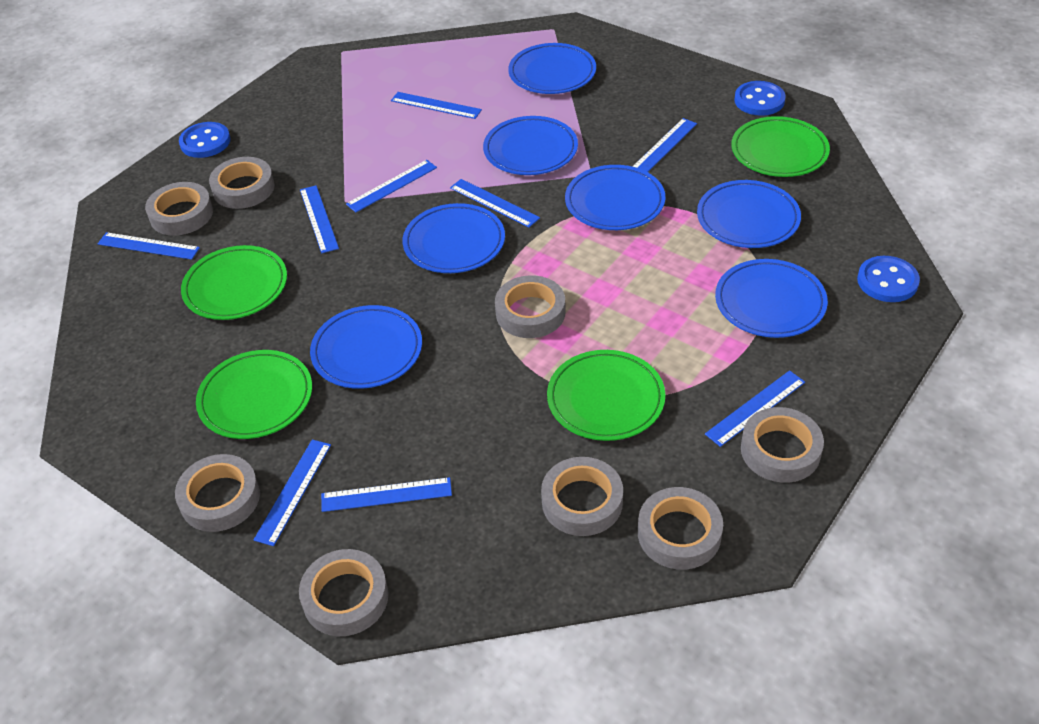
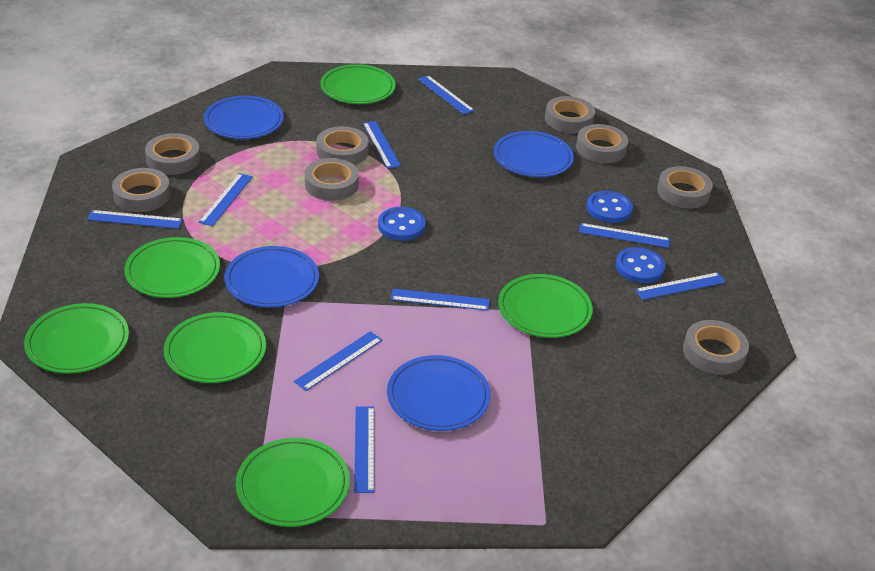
blue plate: [310,305,422,389] [402,203,505,273] [483,116,578,175] [508,43,596,94] [565,165,665,230] [697,180,801,248] [715,259,828,338] = 7 -> [204,96,284,139] [224,246,319,308] [387,355,491,431] [494,131,574,177] = 4
green plate: [181,245,287,320] [196,350,312,439] [547,350,665,441] [731,116,830,177] = 4 -> [24,303,129,374] [124,237,220,298] [164,312,266,383] [236,438,350,527] [320,64,395,104] [498,274,593,338] = 6

